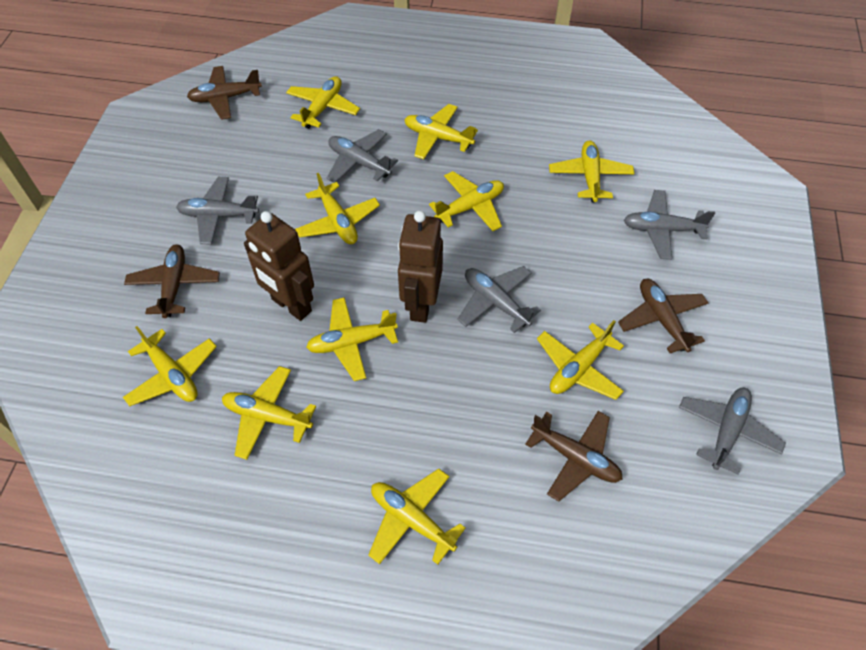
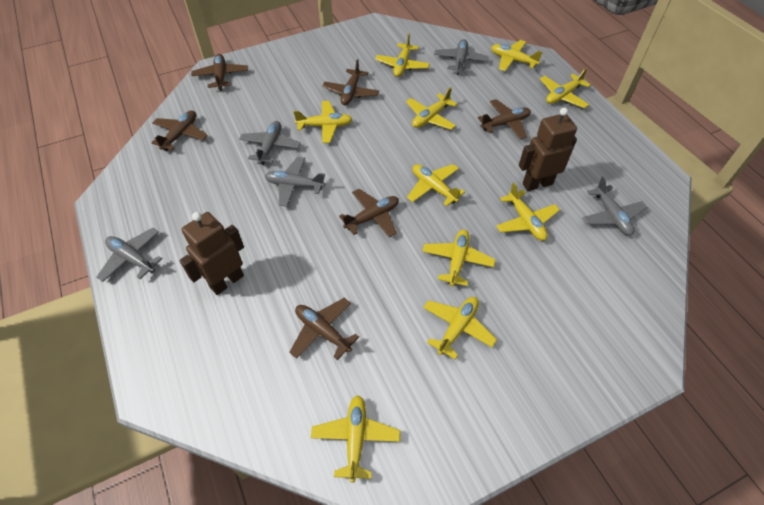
brown plane: [124,244,220,318] [187,66,262,120] [525,411,623,502] [618,279,708,353] = 4 -> [151,110,207,151] [191,54,248,91] [289,298,359,360] [322,59,379,105] [339,189,399,238] [478,99,531,139] = 6

